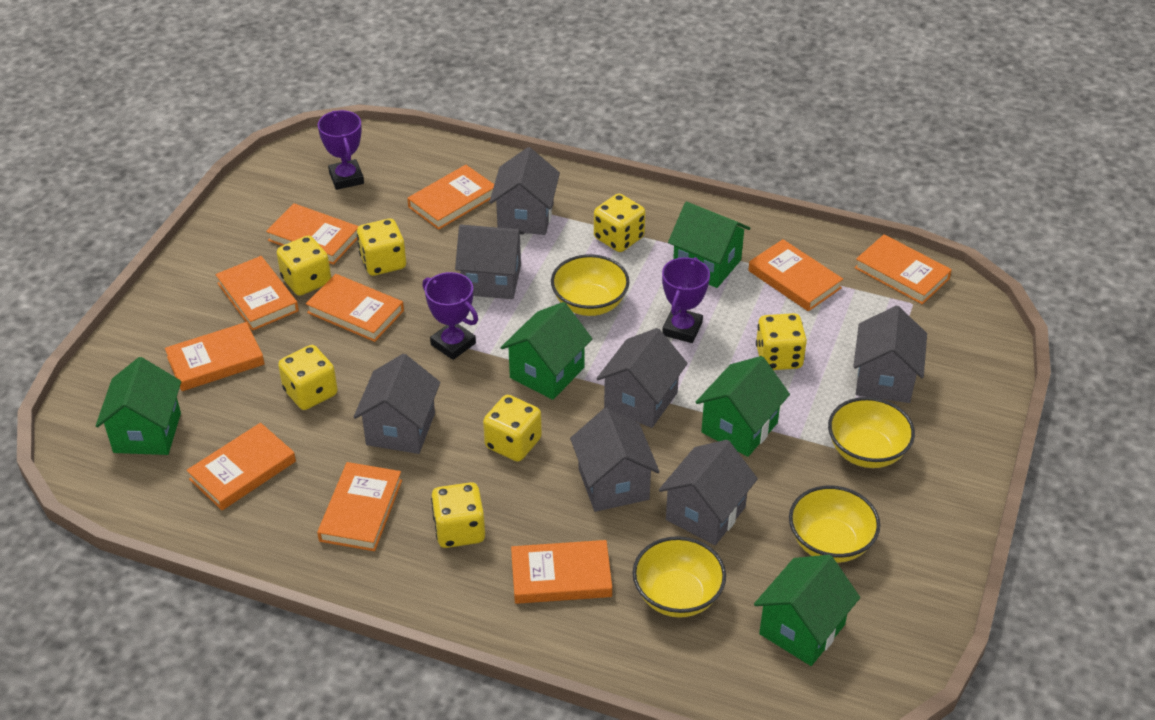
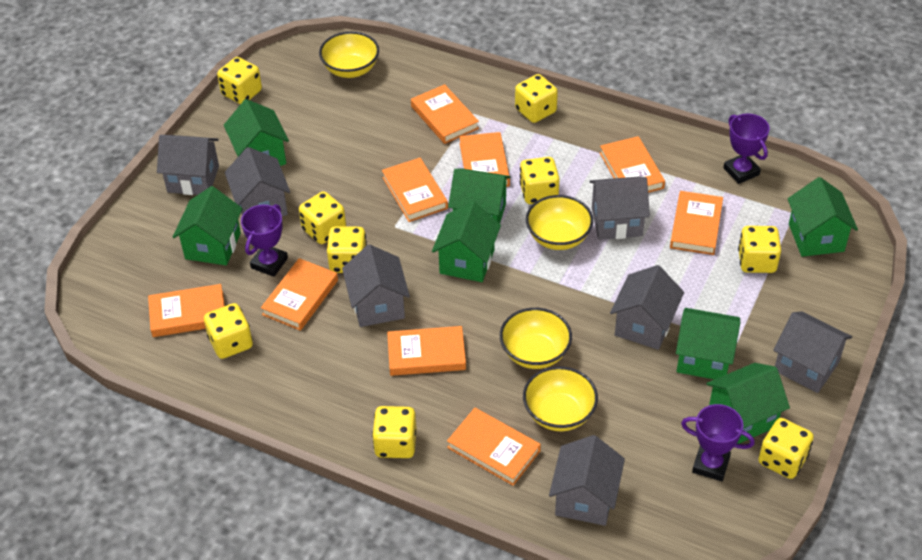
green house: [96,357,181,455] [501,302,592,400] [668,202,750,288] [696,356,790,457] [754,555,860,666] = 5 -> [173,186,243,265] [224,99,289,166] [432,201,501,282] [448,168,510,223] [676,308,740,379] [706,363,790,444] [788,177,858,257] = 7
orange book: [165,322,265,391] [186,423,296,510] [216,256,299,331] [266,204,359,265] [306,274,404,342] [317,462,402,551] [407,165,494,230] [511,540,612,604] [748,239,843,312] [855,234,952,304] = 10 -> [148,284,225,337] [261,258,338,331] [382,158,448,222] [387,326,466,376] [411,84,479,144] [447,408,541,486] [459,132,510,187] [600,136,665,193] [670,191,723,255] = 9
yellow dice: [277,236,331,296] [278,345,338,410] [357,218,406,276] [431,482,485,548] [483,395,542,462] [594,193,645,252] [756,313,807,370] = 7 -> [204,303,253,359] [217,57,262,104] [299,191,346,244] [327,226,367,273] [372,406,417,458] [515,74,558,123] [520,157,560,204] [738,226,781,273] [758,418,814,479] = 9

